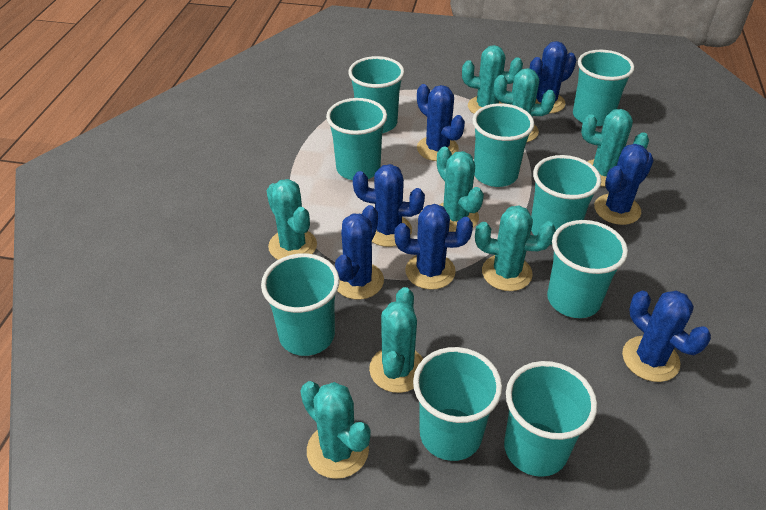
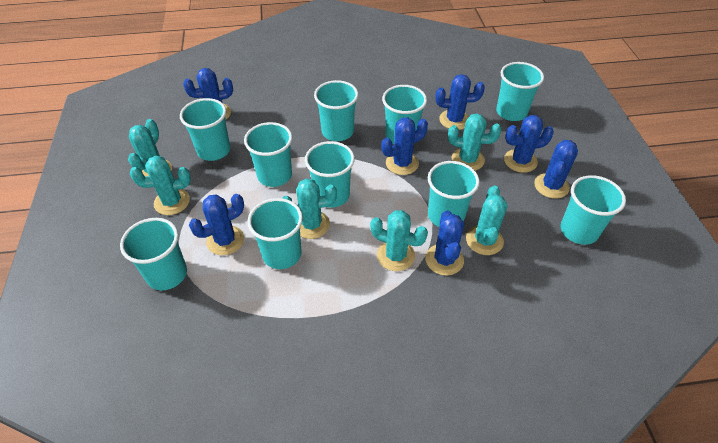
turquoise cactus: [266,179,317,260] [300,381,371,479] [369,287,423,393] [437,146,484,232] [462,45,523,114] [475,205,556,291] [494,68,556,143] [581,109,649,187] = 8 -> [128,119,172,176] [130,156,191,215] [283,179,337,239] [370,210,428,271] [448,113,501,171] [466,185,508,255] = 6
turquoise cup: [261,253,340,356] [326,98,387,180] [348,56,405,133] [413,347,502,461] [472,103,534,187] [504,361,597,477] [531,155,601,244] [547,220,628,318] [573,50,635,126] = 9 -> [120,218,187,290] [180,98,230,161] [244,122,292,187] [248,198,303,269] [305,141,355,208] [314,80,359,141] [382,85,427,144] [428,161,480,227] [496,62,544,121] [561,175,626,245] = 10

